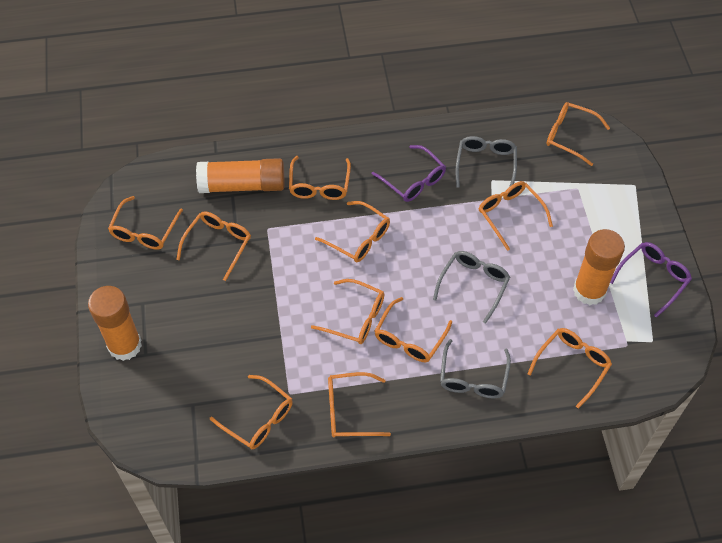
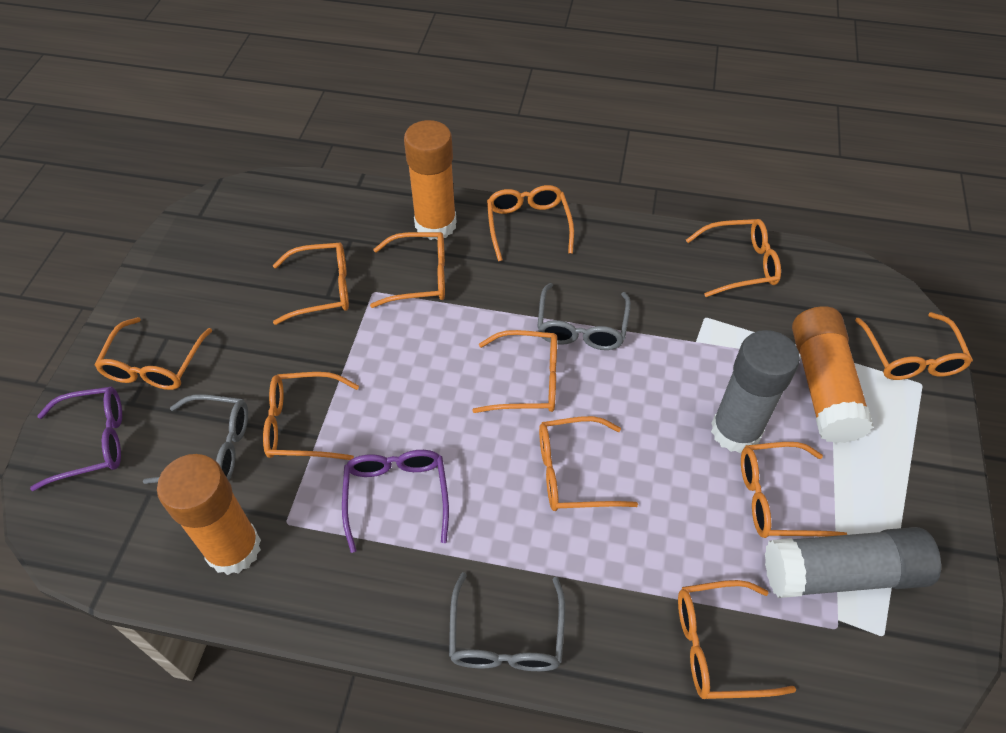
grey glue stick: none = 0 -> [711,330,800,453] [765,527,941,598] = 2

